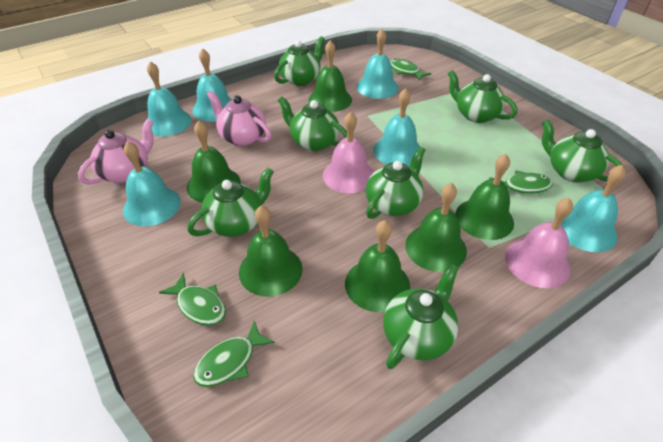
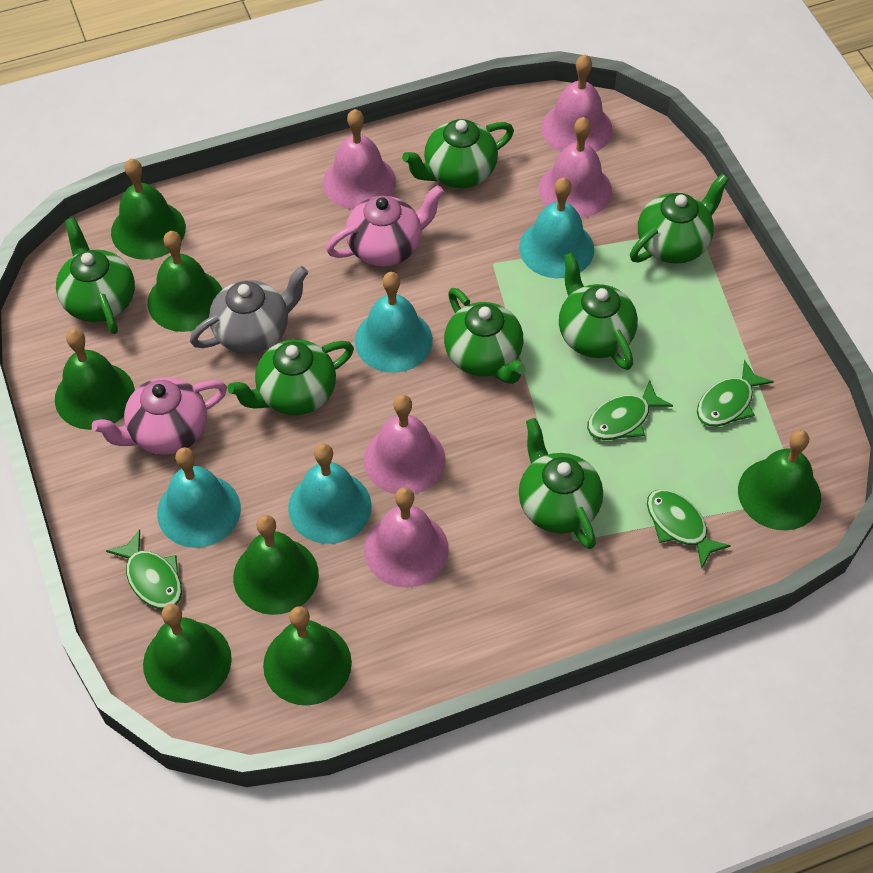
green bell: [187,121,241,203] [239,205,303,296] [309,40,352,112] [345,220,410,312] [405,183,467,272] [455,154,514,240] = 6 -> [55,329,135,430] [111,159,186,260] [143,604,232,703] [148,231,223,332] [233,515,319,615] [263,606,352,705] [738,430,821,530] = 7
grey teapot: none = 0 -> [190,266,308,354] = 1
pink bell: [323,112,374,193] [505,198,573,288] = 2 -> [323,109,396,210] [364,395,446,494] [364,487,449,587] [539,117,612,218] [541,55,613,152] = 5
turquoise bell: [123,141,181,226] [147,61,192,136] [192,48,232,121] [356,29,399,99] [373,88,420,166] [560,165,626,252] = 6 -> [157,447,241,548] [288,443,372,544] [355,272,433,373] [519,177,594,278] = 4

